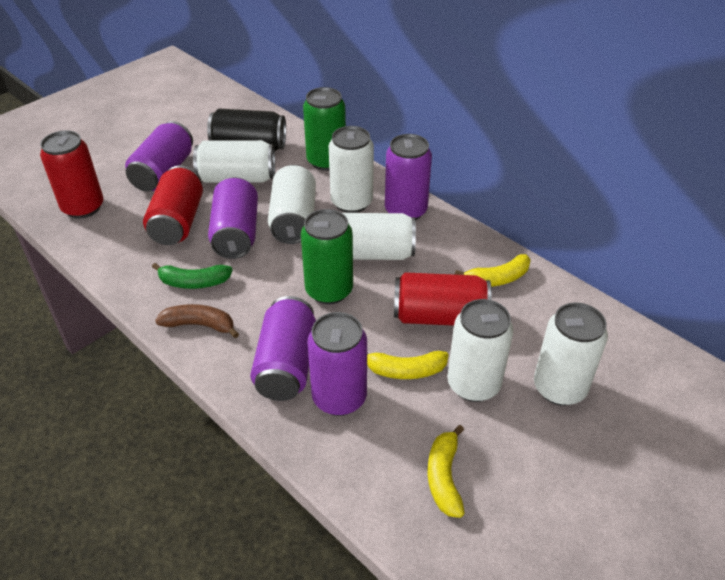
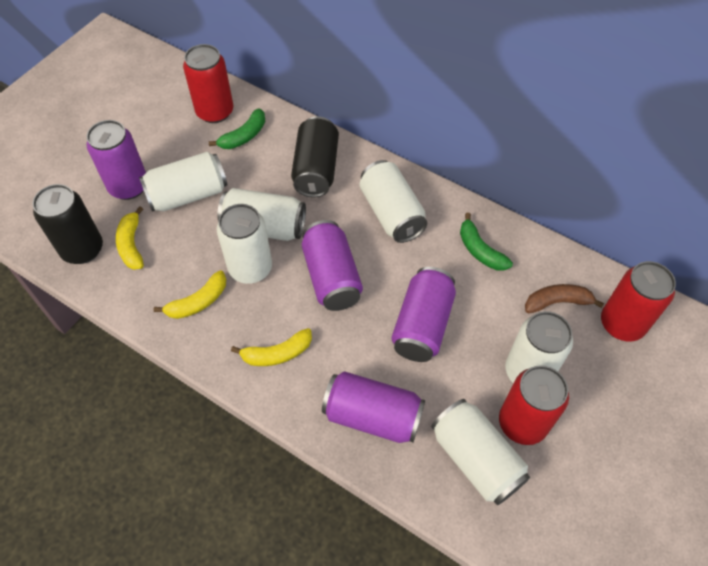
black can: [207,109,286,151] = 1 -> [32,184,103,264] [291,116,339,198] = 2
green banana: [152,263,233,289] = 1 -> [209,108,265,149] [460,213,513,271] = 2
green can: [301,209,353,304] [303,87,346,171] = 2 -> none = 0
purple can: [125,121,193,192] [208,177,258,259] [250,296,316,401] [307,312,367,416] [385,134,432,220] = 5 -> [86,120,146,200] [302,220,363,311] [322,371,425,443] [391,267,456,362] = 4

